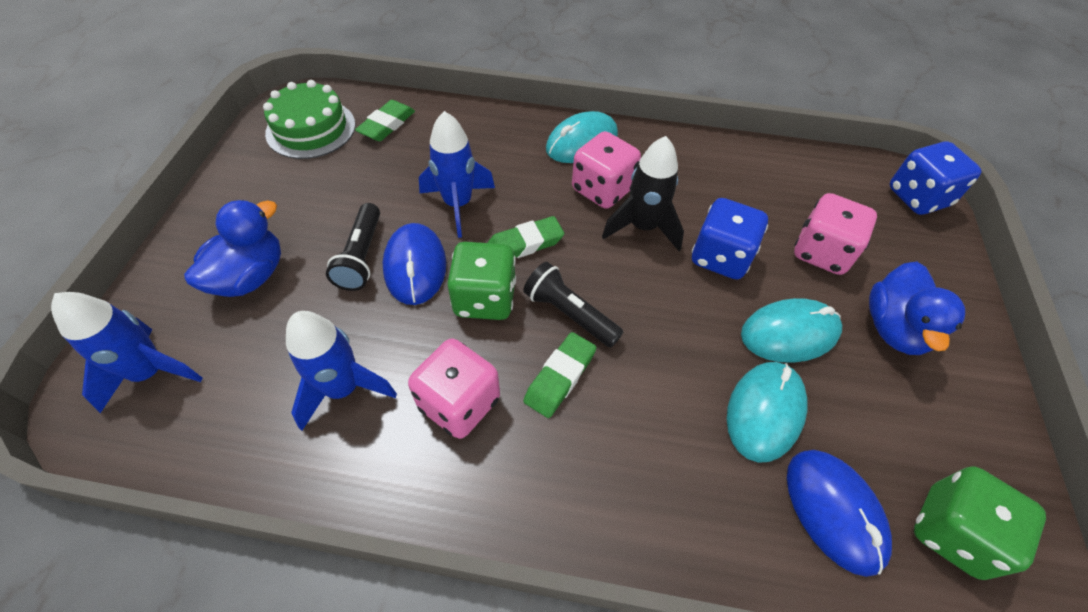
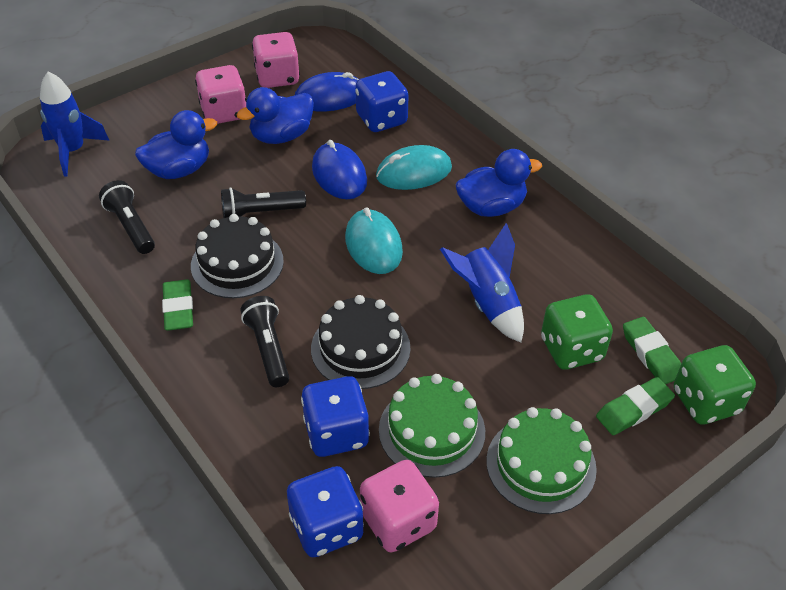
black cake: none = 0 -> [191,214,284,298] [311,295,411,389] = 2
black flashlight: [326,203,380,291] [523,262,623,347] = 2 -> [99,180,155,254] [221,187,306,218] [241,296,289,387] = 3
black rocket: [602,136,684,251] = 1 -> none = 0
blue dice: [692,198,768,279] [890,142,981,215] = 2 -> [287,466,364,557] [301,376,370,457] [355,71,409,132] = 3
blue duck: [184,200,281,297] [869,261,965,355] = 2 -> [135,110,217,179] [236,87,314,144] [455,149,542,217] = 3
blue rocket: [51,292,203,413] [286,311,397,431] [419,111,495,238] = 3 -> [40,72,110,177] [440,223,524,342] = 2
green cake: [263,80,355,159] = 1 -> [379,374,485,478] [486,407,597,514] = 2
turquoise mouse: [546,111,618,163] [727,362,807,463] [741,298,842,363] = 3 -> [345,207,403,274] [376,145,452,190] = 2

